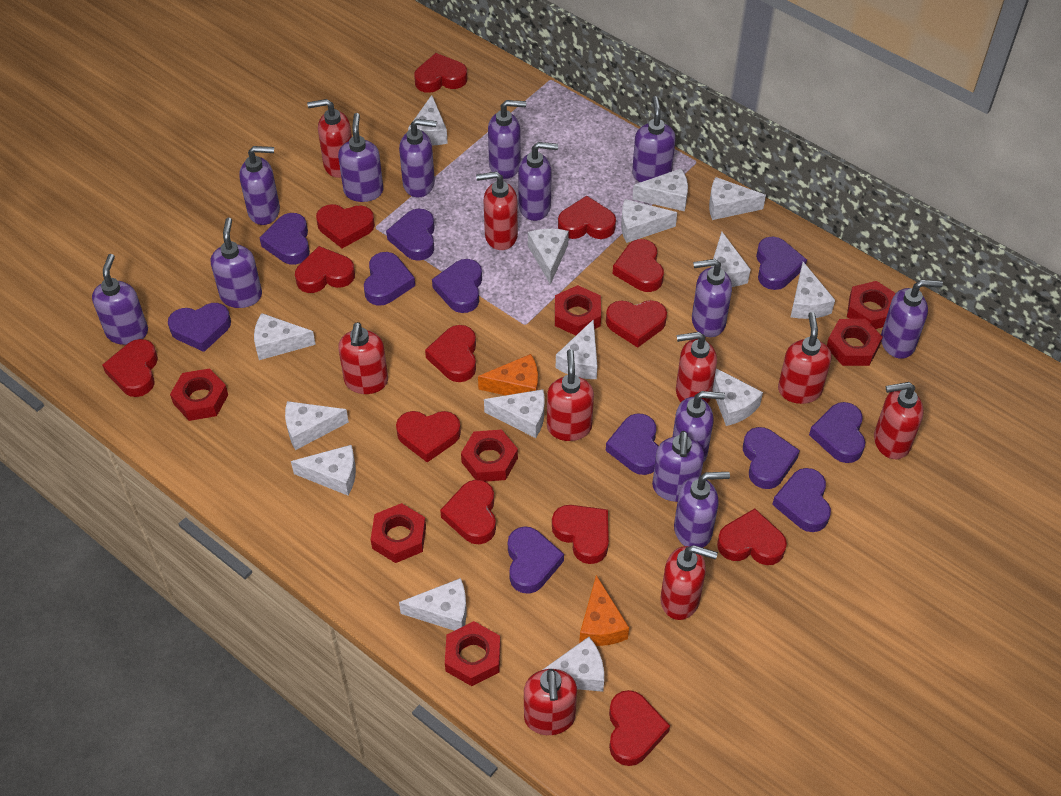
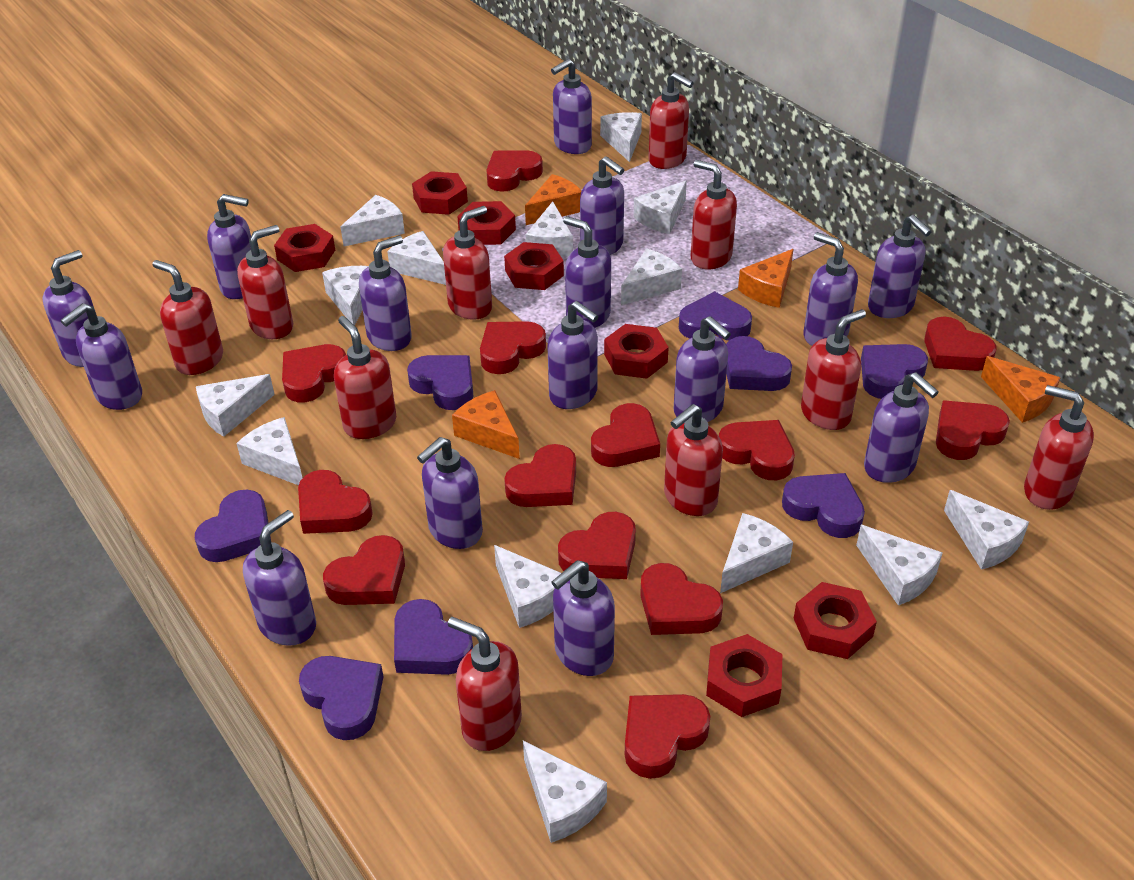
orange cheese: [478,354,538,395] [579,575,629,646] = 2 -> [452,390,520,459] [525,174,582,225] [738,249,793,308] [981,356,1061,423] = 4
purple heart: [168,303,231,352] [260,213,310,265] [364,252,415,306] [386,209,435,261] [432,259,482,313] [508,526,564,594] [606,413,659,475] [743,427,800,489] [756,237,807,290] [772,468,831,532] [809,402,865,463] = 11 -> [195,490,271,562] [299,656,384,740] [394,599,473,675] [407,355,473,410] [679,291,752,340] [726,336,792,391] [782,473,865,538] [861,344,928,399] = 8
purple soap dispenser: [92,254,148,345] [211,217,262,308] [239,146,280,225] [338,113,384,202] [399,119,436,197] [488,100,526,179] [518,142,558,221] [632,96,676,182] [652,431,704,502] [672,391,725,463] [674,472,730,548] [692,259,732,337] [881,280,943,359] = 13 -> [42,250,95,367] [60,303,142,410] [207,194,251,299] [243,510,316,646] [359,236,412,351] [417,437,483,549] [547,301,598,409] [551,59,592,154] [552,560,615,676] [563,216,611,328] [580,156,624,255] [674,316,731,422] [803,232,858,346] [864,372,939,483] [868,215,932,318] = 15
red soap dispenser: [307,99,352,178] [338,322,388,394] [476,172,518,250] [524,669,577,735] [547,349,594,441] [660,545,718,620] [676,332,717,403] [778,312,831,404] [874,382,924,459] = 9 -> [152,260,223,375] [237,225,293,339] [334,316,396,439] [443,206,492,320] [448,617,522,751] [648,72,693,169] [664,404,723,516] [691,160,737,269] [801,309,866,430] [1024,385,1094,510] = 10
white cheese: [254,313,316,360] [285,401,349,450] [291,445,356,496] [399,578,467,631] [408,95,448,146] [484,389,545,438] [528,229,569,285] [543,637,604,692] [556,319,597,379] [621,199,677,243] [632,169,688,211] [709,177,766,220] [711,232,751,287] [712,368,763,426] [791,262,835,319] = 15 -> [196,374,275,437] [236,417,302,485] [322,266,369,326] [341,195,405,246] [387,231,446,285] [494,545,561,628] [523,741,607,843] [525,201,573,257] [600,112,642,162] [621,249,682,305] [633,181,687,234] [720,513,793,593] [856,525,943,605] [944,490,1029,570] = 14

